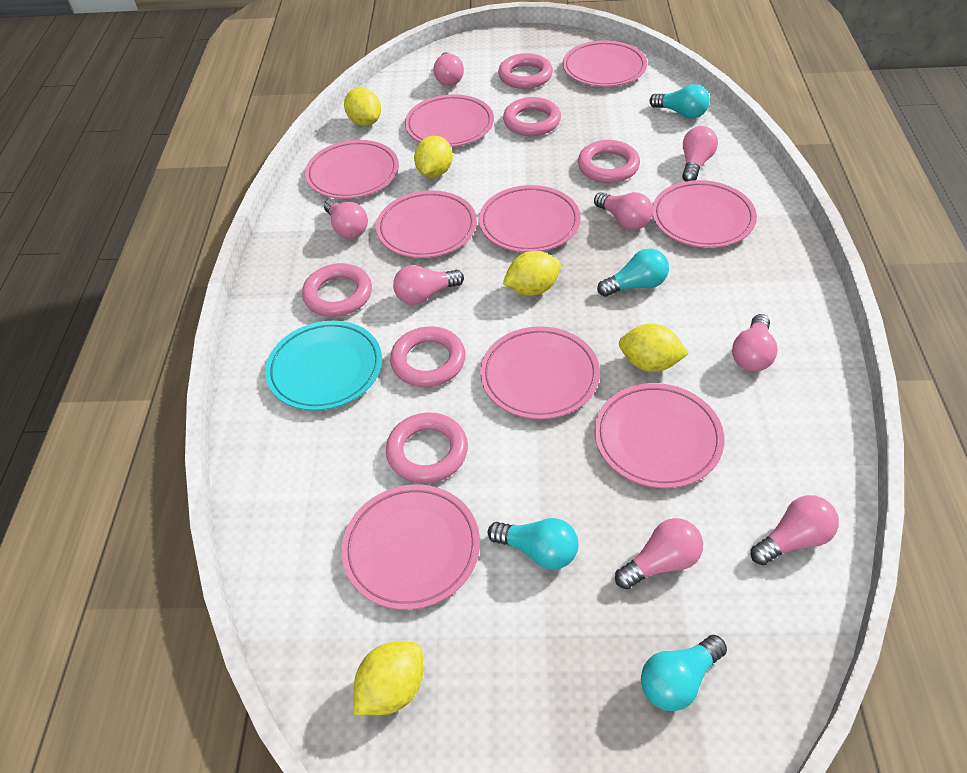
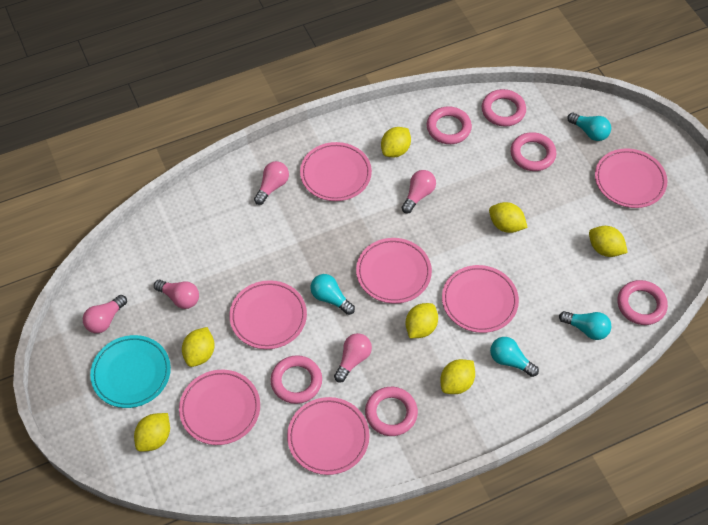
pink light bulb: [324,199,368,239] [393,265,464,305] [434,52,464,86] [594,192,653,230] [615,518,703,589] [682,126,718,181] [732,314,778,371] [751,495,839,565] = 8 -> [83,295,127,333] [154,280,199,309] [254,161,289,205] [334,333,372,382] [402,170,436,214] = 5
pink plate: [305,140,399,199] [342,485,480,610] [376,190,477,258] [405,94,494,147] [479,185,581,252] [480,326,600,419] [563,40,647,87] [594,383,724,488] [652,180,757,248] = 9 -> [179,370,260,445] [229,280,307,349] [287,397,370,475] [300,142,372,201] [356,238,432,304] [442,265,519,333] [595,149,667,208] = 7
yellow lemon: [344,87,381,126] [354,642,423,715] [414,136,453,177] [503,251,561,296] [619,324,689,372] = 5 -> [134,413,170,452] [182,327,215,367] [381,127,411,157] [405,303,438,338] [440,359,475,394] [489,202,528,233] [589,226,628,257] = 7

